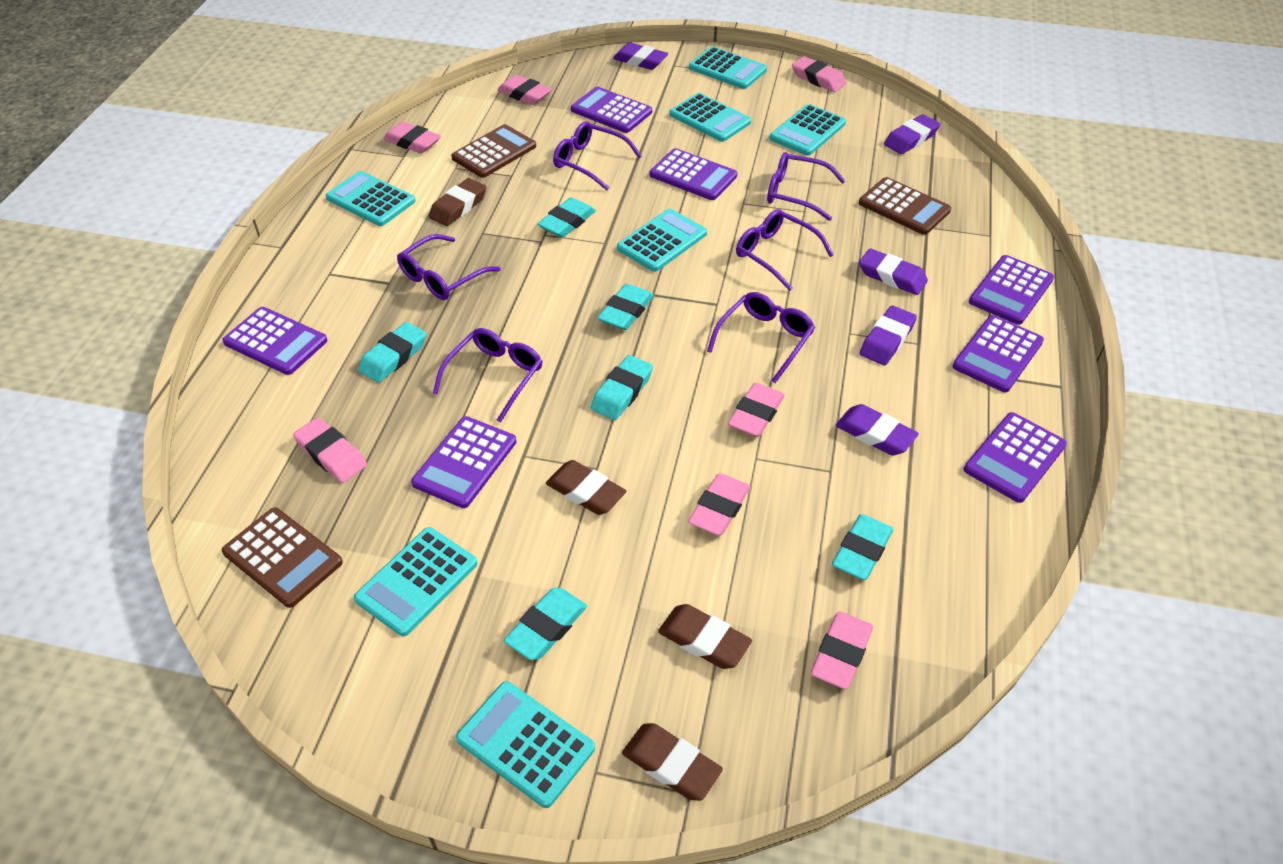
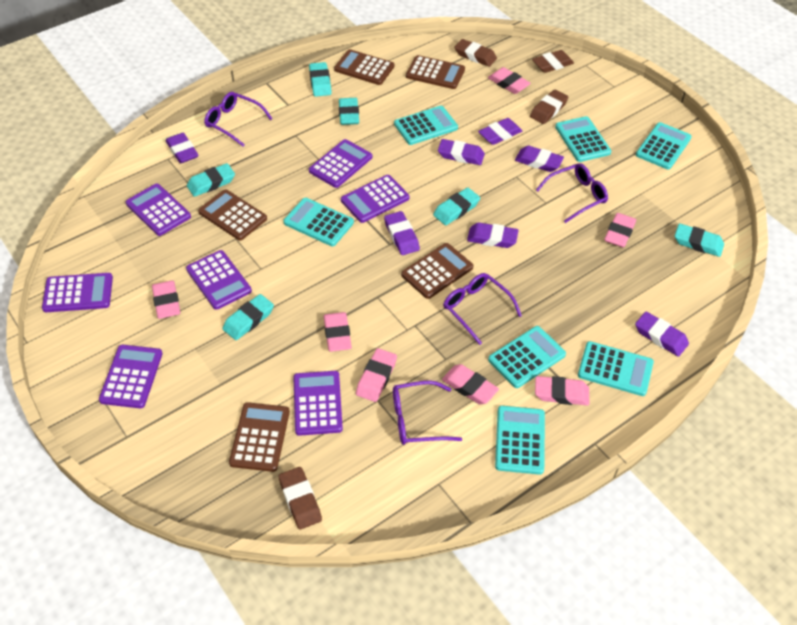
brown calculator: [222,507,343,608] [451,124,536,178] [859,177,951,235] = 3 -> [198,189,267,241] [229,402,290,472] [334,49,395,85] [401,243,473,299] [406,55,465,89] = 5
purple eraser: [613,42,668,70] [836,404,919,456] [859,248,928,295] [860,306,917,365] [884,114,940,154] = 5 -> [165,133,198,163] [384,211,420,255] [438,139,485,165] [467,223,519,248] [478,118,522,145] [515,146,564,172] [635,312,689,357] = 7
purple glasses: [397,234,501,300] [433,328,542,423] [553,121,642,190] [707,292,815,383] [736,209,834,291] [767,152,846,221] = 6 -> [204,92,272,146] [393,381,462,445] [443,273,522,345] [536,163,608,223] = 4

